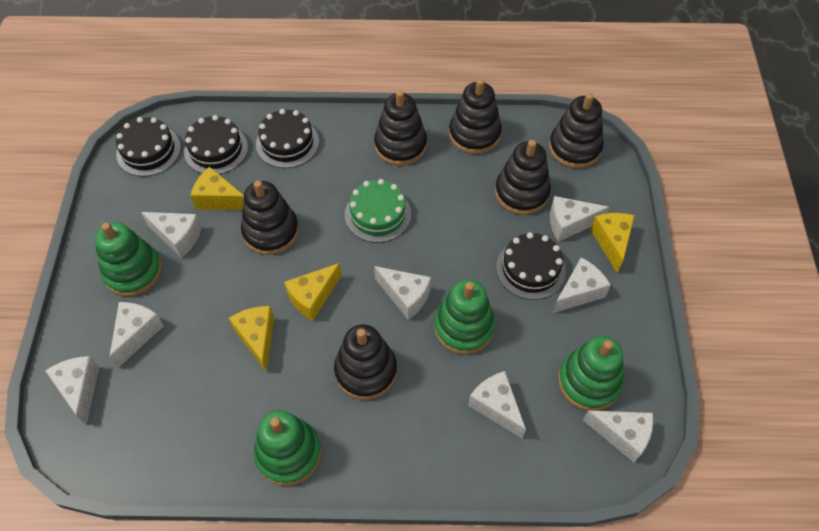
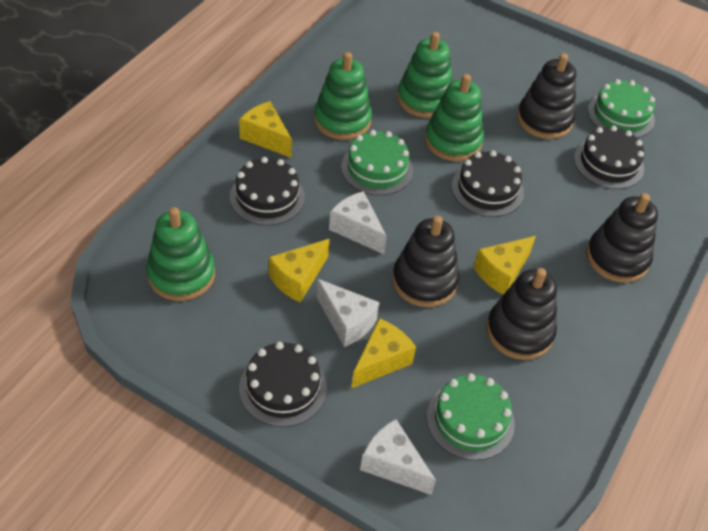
black stacking toy: [241,180,299,255] [334,325,397,400] [374,90,427,166] [449,79,502,154] [495,140,551,215] [549,93,604,168] = 6 -> [392,215,460,307] [486,268,557,360] [517,53,576,139] [586,193,658,283] = 4
green cake: [345,179,411,243] = 1 -> [341,130,413,195] [427,373,515,461] [588,79,655,138] = 3
white cheese: [45,356,99,425] [109,302,164,368] [141,212,202,258] [374,266,431,320] [468,371,526,439] [550,196,609,242] [553,257,611,313] [583,410,653,463] = 8 -> [316,279,379,347] [329,191,387,254] [360,419,436,495] = 3

